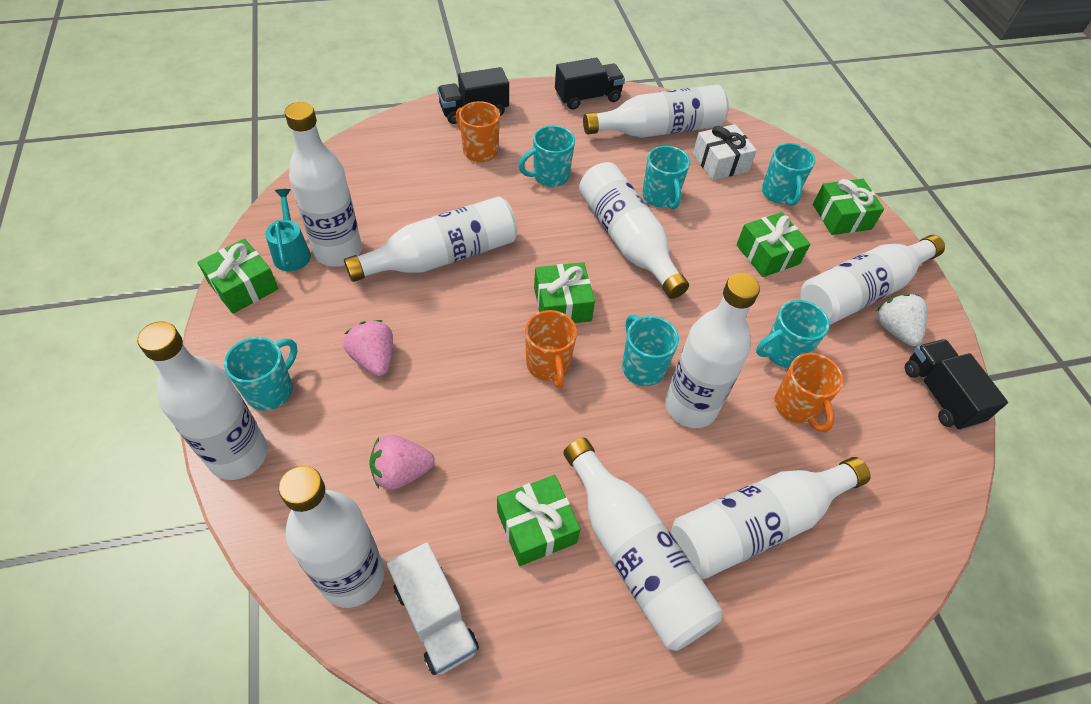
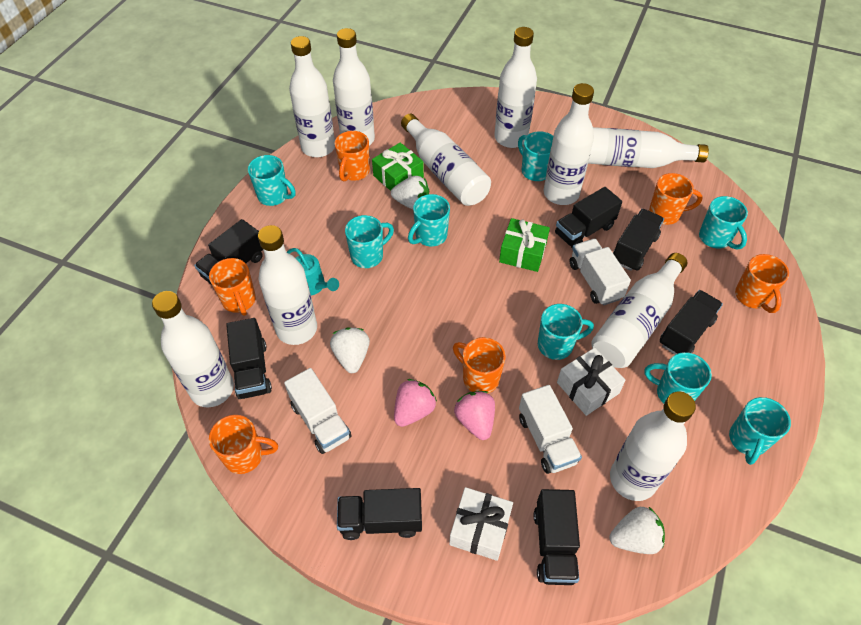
black truck: [437,67,509,124] [555,58,625,110] [905,339,1008,430] = 3 -> [194,219,263,285] [226,318,272,399] [337,488,422,540] [534,489,580,585] [555,187,622,248] [613,209,664,271] [660,290,723,355] = 7
green gift: [197,239,279,314] [497,475,581,566] [534,262,595,323] [736,212,810,277] [813,179,884,235] = 5 -> [372,142,424,191] [499,218,550,272] = 2
orange mug: [456,101,500,162] [525,310,577,388] [774,353,843,432] = 3 -> [209,258,256,316] [209,415,278,474] [334,131,370,182] [453,337,506,393] [649,173,703,225] [735,254,789,313] = 6
turquoise mug: [224,337,297,411] [519,125,575,187] [622,315,679,386] [642,146,690,209] [756,300,830,369] [762,143,815,206] = 6 -> [248,155,296,206] [345,215,394,268] [408,194,450,246] [518,131,553,181] [538,304,594,360] [644,352,712,404] [699,196,748,250] [729,397,791,465] = 8
white gift: [693,124,757,180] = 1 -> [449,487,513,561] [557,348,626,416] = 2
white strawberry: [877,294,927,346] = 1 -> [330,327,370,373] [391,176,429,209] [609,507,665,554] = 3
white truck: [387,542,479,675] = 1 -> [284,368,351,454] [519,385,582,474] [570,239,631,305] = 3

